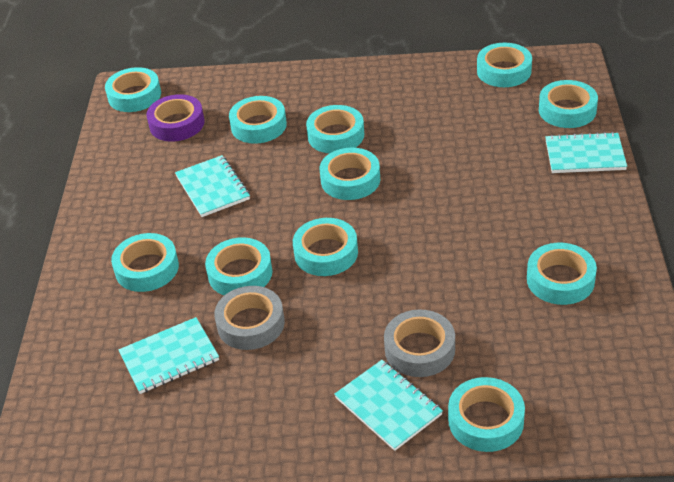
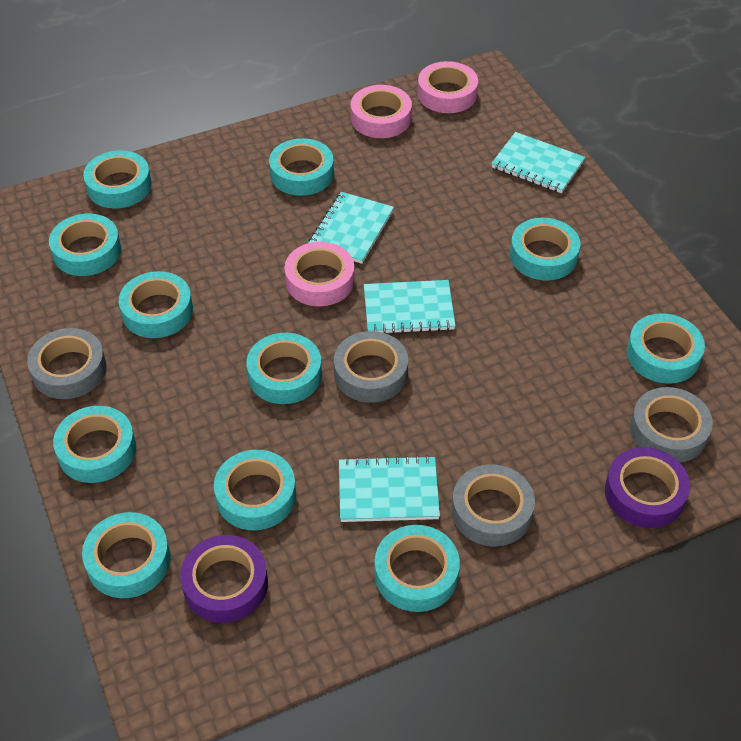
grey tape: [214,286,285,350] [384,309,455,377] = 2 -> [27,328,107,399] [334,331,408,403] [452,464,535,546] [630,387,713,463] = 4
pink tape: none = 0 -> [284,242,355,306] [351,85,412,138] [418,61,478,113] = 3
purple tape: [147,94,204,142] = 1 -> [180,535,268,623] [605,447,690,528] = 2

